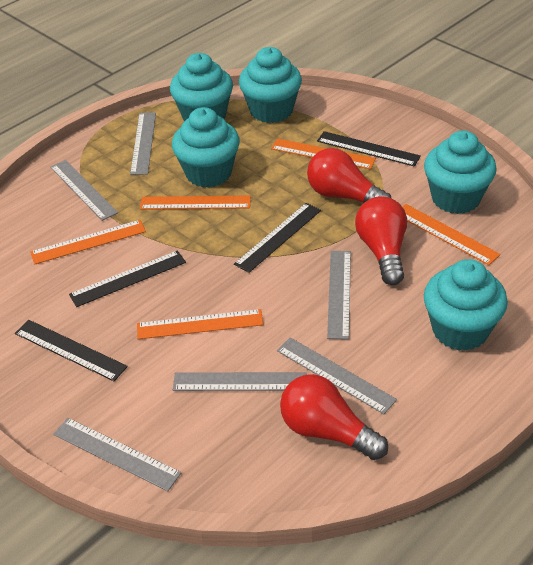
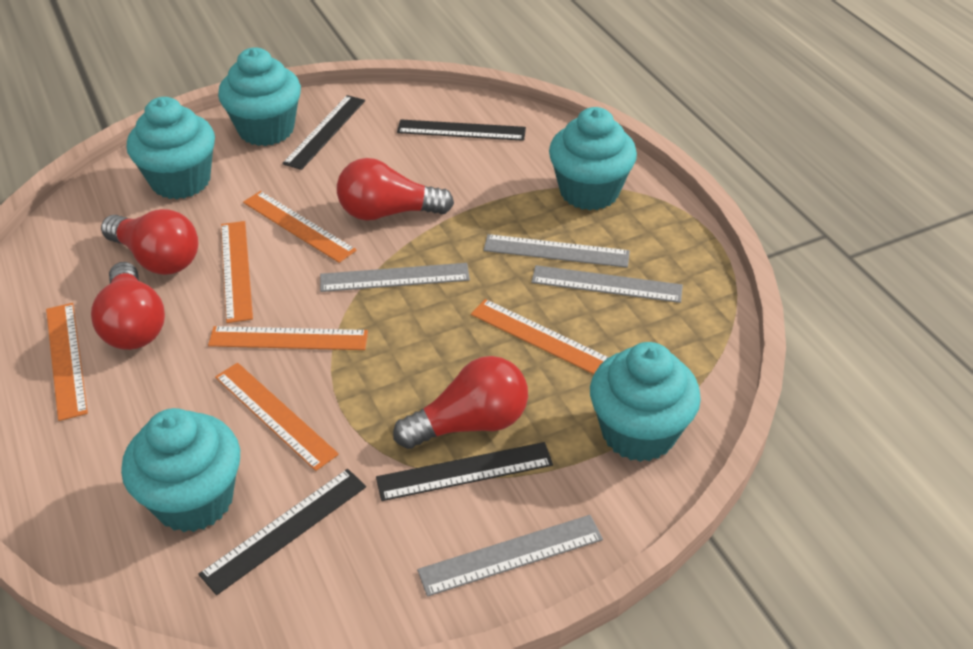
grey ruler: [50,160,118,221] [53,418,181,491] [130,112,156,175] [173,372,307,391] [277,337,397,414] [327,251,351,340] = 6 -> [320,263,470,292] [417,515,603,597] [483,234,630,268] [531,265,683,303] = 4
orange ruler: [30,220,146,264] [137,309,264,339] [140,196,251,210] [271,138,376,169] [402,204,501,265] = 5 -> [46,303,88,421] [208,326,368,350] [215,363,339,471] [221,221,253,323] [243,191,357,263] [471,299,609,374] = 6
red light bulb: [280,374,388,460] [307,148,391,203] [355,196,407,285] = 3 -> [91,262,165,350] [101,209,199,275] [337,158,454,221] [393,356,528,449] = 4

